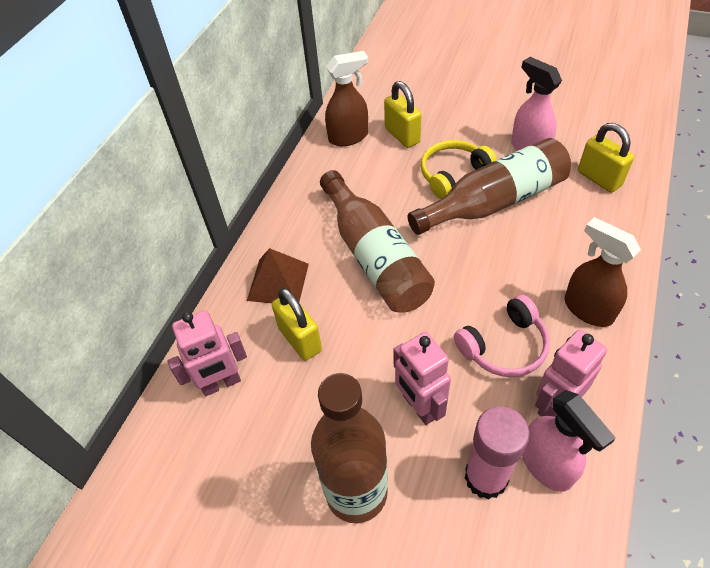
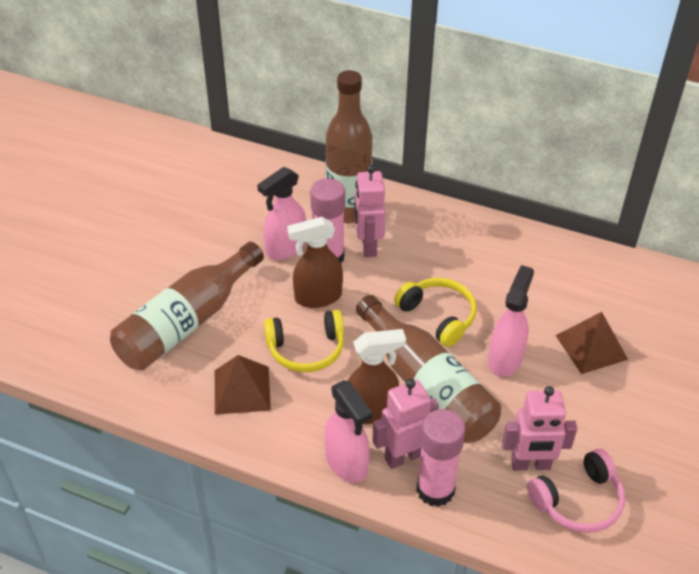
brown pyramid: [247,248,309,303] = 1 -> [215,355,271,415] [556,312,628,374] = 2
pink glue stick: [465,407,530,500] = 1 -> [310,178,345,263] [416,409,466,507] = 2
pink spray bottle: [511,57,562,151] [522,390,616,492] = 2 -> [257,167,306,260] [324,380,372,483] [488,265,534,377] = 3
yellow headphones: [421,140,497,199] = 1 -> [264,310,344,372] [394,278,477,347] = 2
yellow padlock: [272,288,322,361] [384,81,422,148] [578,123,634,193] = 3 -> none = 0

